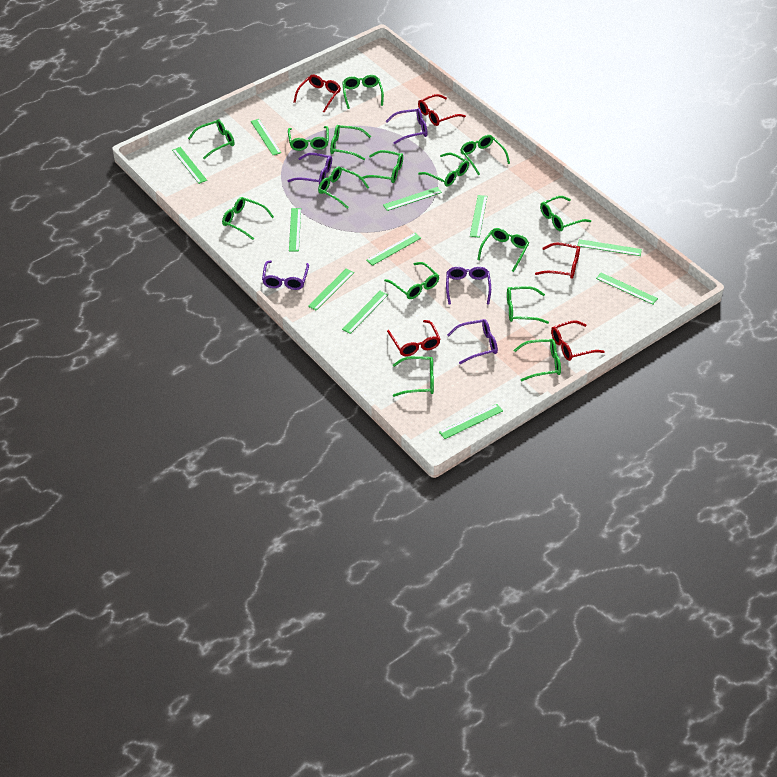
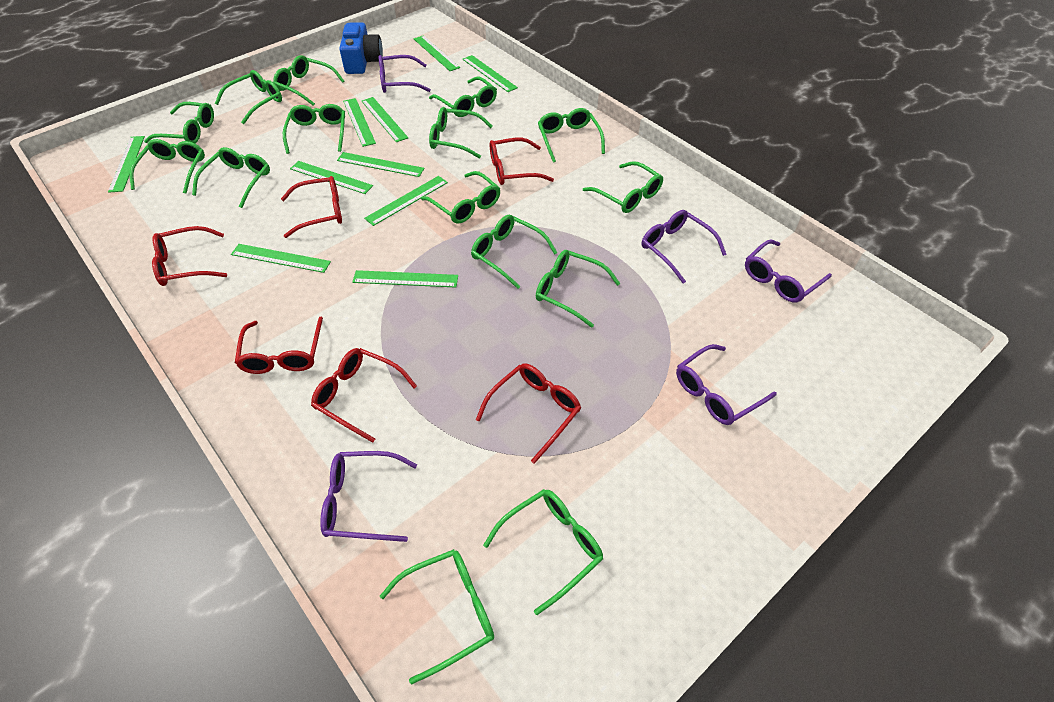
blue camera: none = 0 -> [339,22,383,74] = 1
green ruler: [172,147,207,184] [251,119,281,155] [289,208,301,251] [308,269,354,310] [342,291,388,334] [366,233,421,266] [383,187,442,211] [439,404,503,439] [470,195,487,238] [578,239,642,256] [596,273,658,304] = 11 -> [108,136,145,193] [231,244,331,273] [290,161,373,194] [337,152,425,177] [343,98,376,147] [352,270,458,288] [362,97,408,142] [364,176,448,226] [413,35,460,71] [462,55,518,92] = 10
red glasses: [294,75,341,113] [387,320,441,356] [418,94,466,126] [535,242,580,279] [551,320,605,361] = 5 -> [152,226,227,286] [235,317,323,374] [281,176,342,238] [311,348,417,443] [476,364,581,464] [490,138,554,185] = 6

